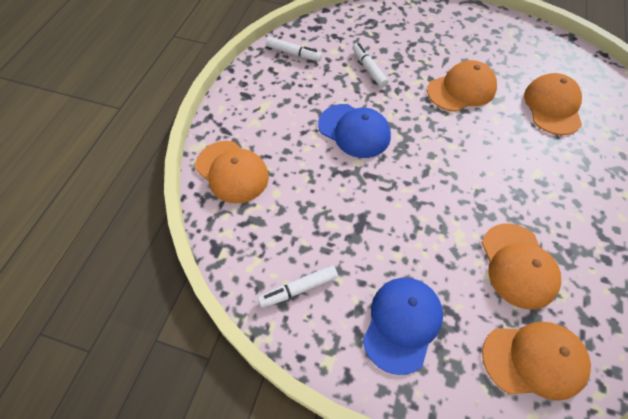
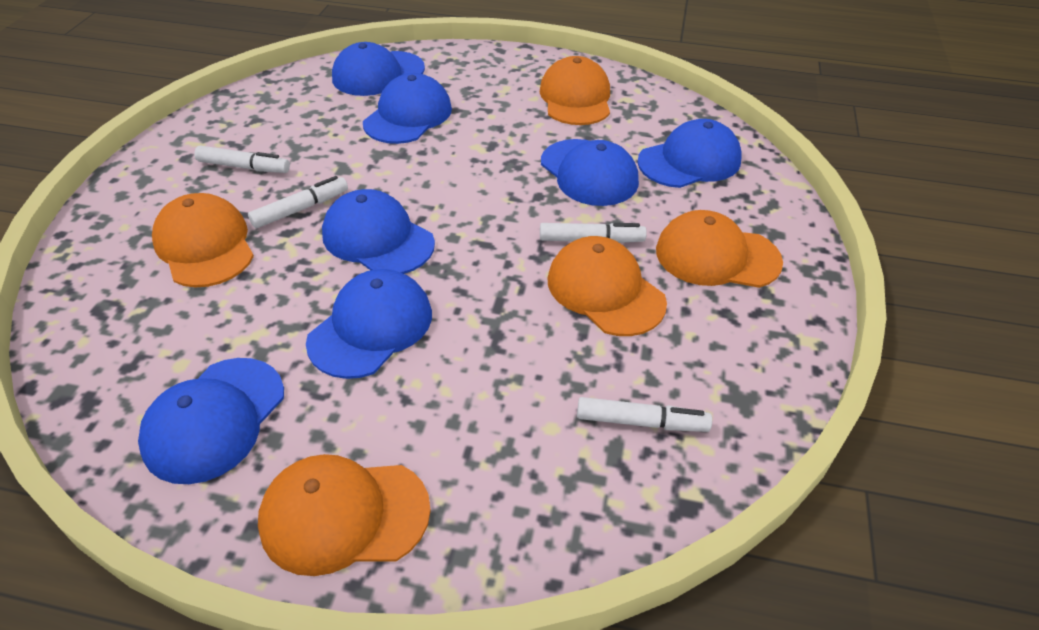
blue cap: [318,104,391,158] [363,278,443,375] = 2 -> [138,358,284,484] [306,269,432,379] [322,189,435,274] [332,42,425,96] [363,73,452,144] [541,139,639,206] [637,119,742,188] = 7
white marker: [258,265,338,308] [266,37,322,62] [352,43,388,88] = 3 -> [194,146,290,173] [248,176,348,228] [540,223,647,243] [577,397,712,432] = 4

